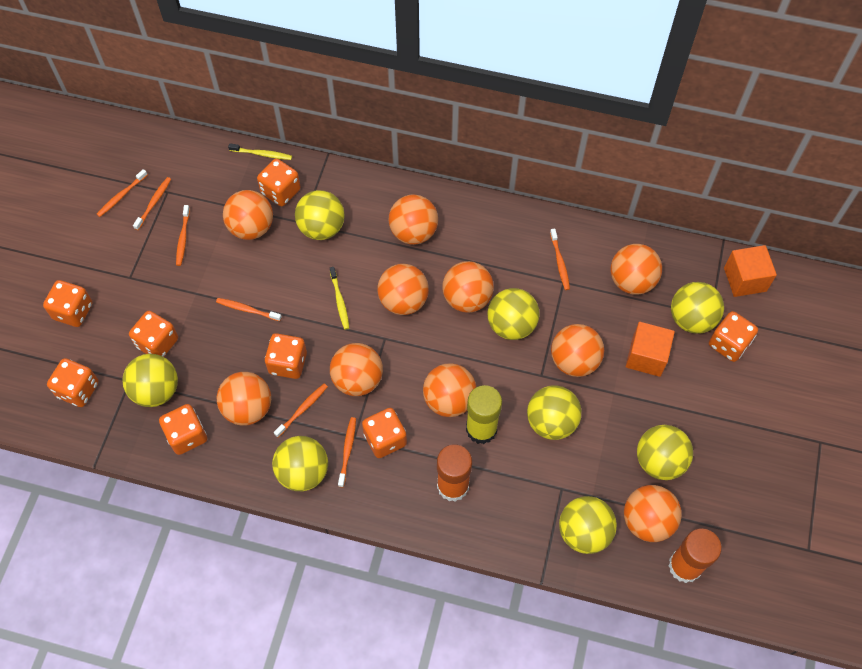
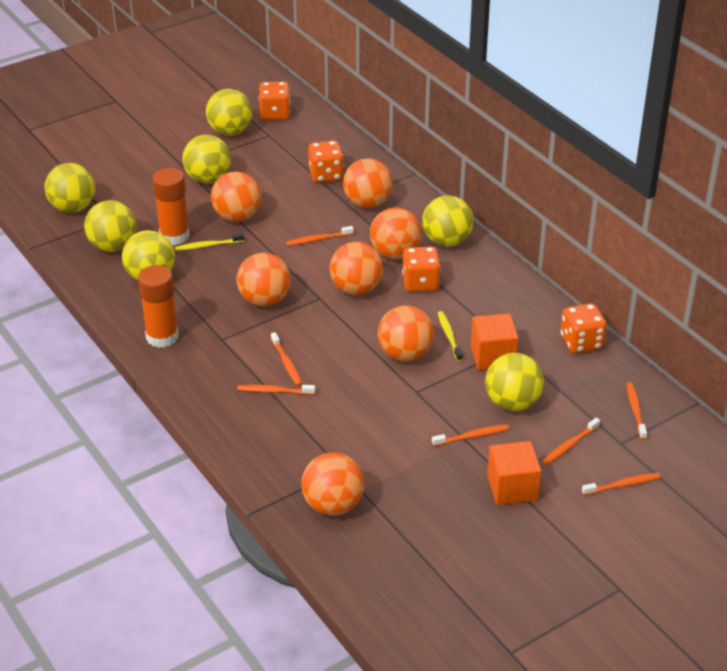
orange ball: [217,372,271,426] [223,190,273,240] [330,343,383,396] [378,264,429,315] [389,194,438,245] [423,363,476,417] [442,261,494,313] [551,324,604,377] [611,244,662,295] [624,485,682,542] = 10 -> [211,171,261,222] [236,253,290,306] [301,453,364,516] [329,242,383,295] [343,158,392,208] [370,207,422,259] [378,305,434,361] = 7
orange dice: [43,280,92,327] [47,358,99,407] [129,311,178,357] [159,404,207,455] [257,159,301,206] [265,333,307,379] [362,408,407,458] [709,311,758,362] = 8 -> [259,82,290,120] [308,140,344,183] [402,247,441,292] [560,303,607,353] = 4
yellow ball: [122,354,178,407] [272,436,328,491] [295,190,345,240] [488,288,540,340] [527,385,582,440] [559,496,617,554] [637,425,693,480] [671,282,724,334] = 8 -> [45,163,95,213] [84,200,136,252] [122,230,175,281] [182,135,231,183] [206,89,252,136] [422,195,473,247] [485,353,544,411] = 7
yellow glue stick: [466,385,502,444] = 1 -> none = 0

